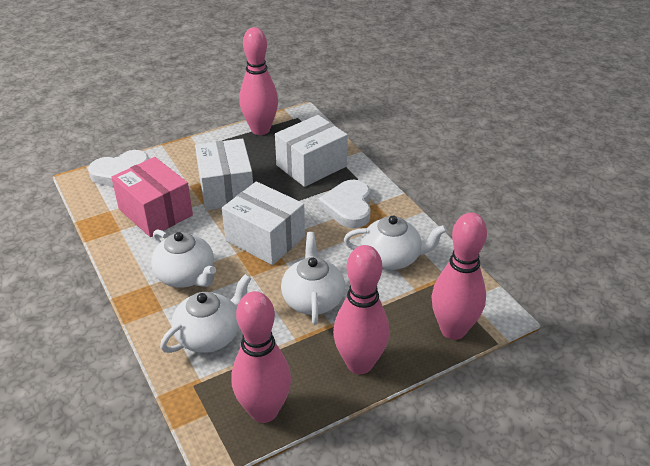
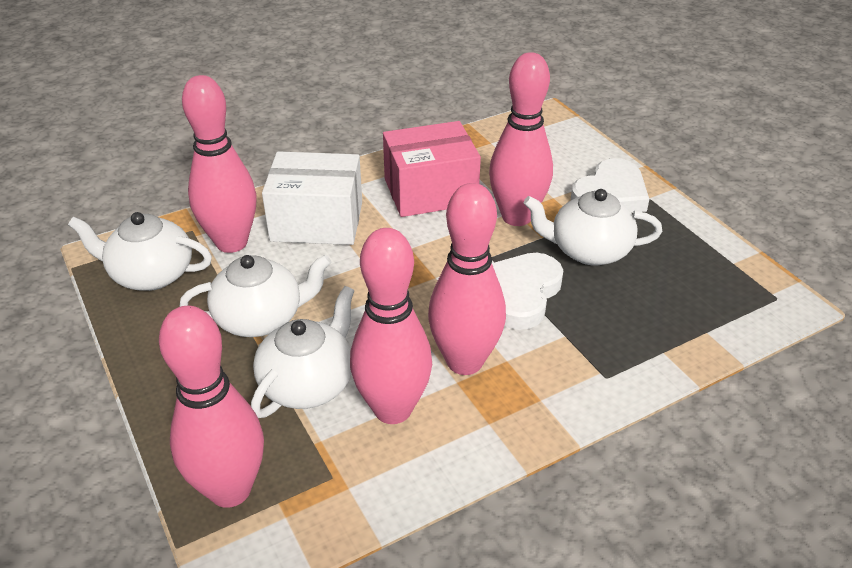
pink bowling pin: [232,291,291,423] [239,27,278,135] [333,245,390,374] [431,213,487,340] = 4 -> [159,306,264,508] [182,75,257,253] [350,228,432,424] [428,183,506,375] [489,52,553,226] = 5
white box: [195,138,253,210] [222,181,305,265] [275,115,348,187] = 3 -> [262,151,362,245] = 1

